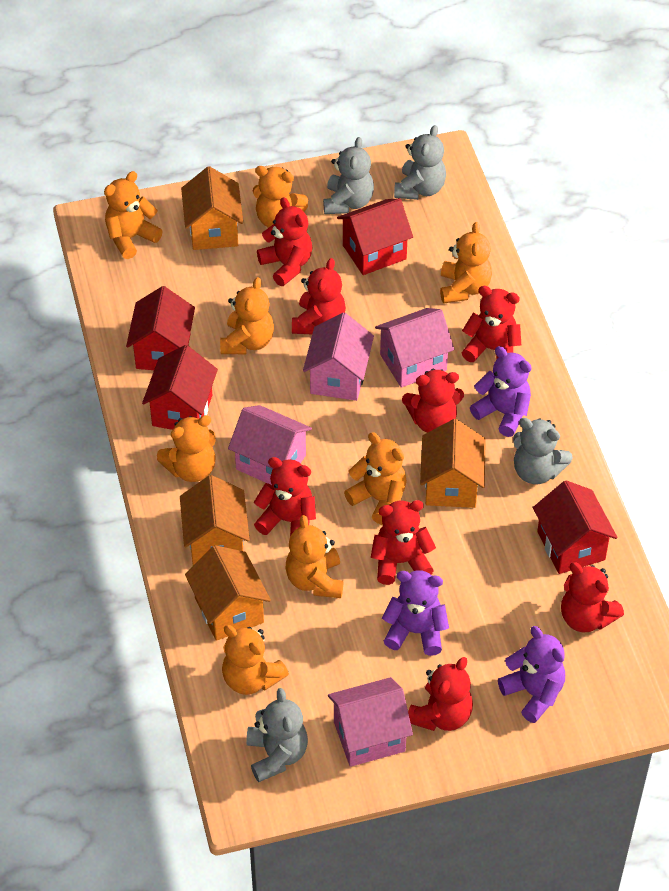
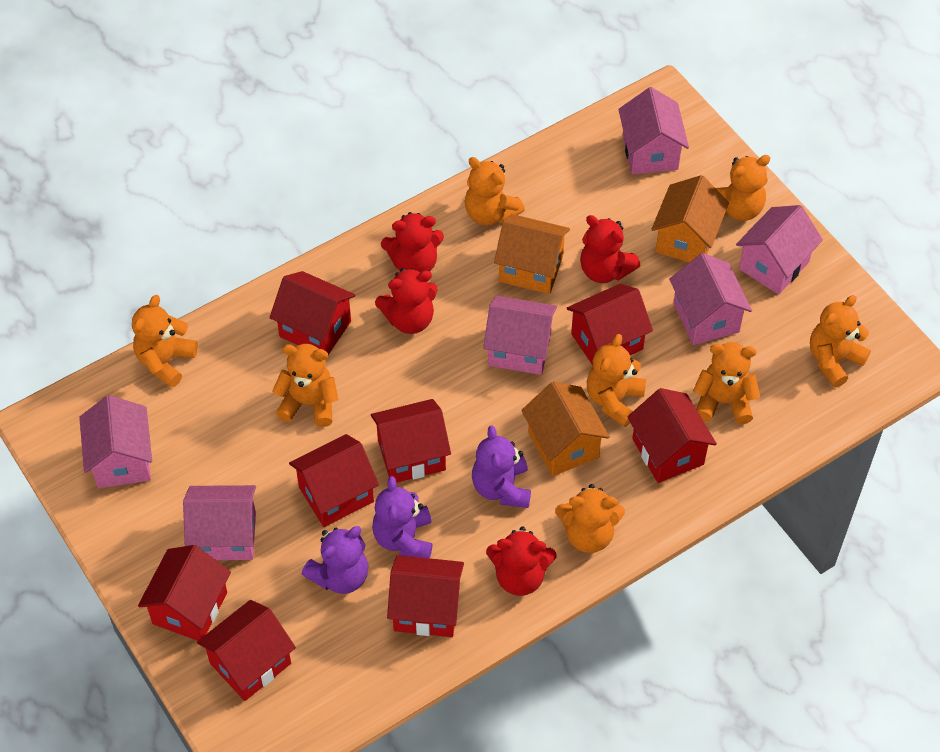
grey teddy bear: [247,688,308,782] [323,137,374,214] [394,125,446,200] [513,418,573,484] = 4 -> none = 0
orange house: [180,475,250,566] [181,166,243,250] [185,545,271,641] [420,419,486,508] = 4 -> [494,214,570,294] [521,382,610,476] [651,175,729,263] = 3
pink house: [228,405,312,485] [303,312,374,401] [328,677,413,767] [375,308,454,388] = 4 -> [79,395,152,488] [183,485,256,560] [483,296,557,375] [618,87,689,175] [669,253,752,345] [736,205,823,295] = 6
red house: [126,286,195,370] [142,345,218,430] [337,198,413,275] [533,480,618,574] = 4 -> [138,545,231,641] [197,600,296,701] [269,271,356,355] [289,434,379,527] [371,399,451,483] [387,555,464,637] [567,284,653,366] [627,388,717,483] = 8
red teddy bear: [254,457,316,537] [257,197,313,286] [292,258,346,334] [371,500,436,585] [402,369,464,433] [408,657,473,731] [462,286,521,362] [561,562,624,632] = 8 -> [375,268,438,334] [381,212,444,273] [486,527,557,596] [580,215,641,283] = 4

